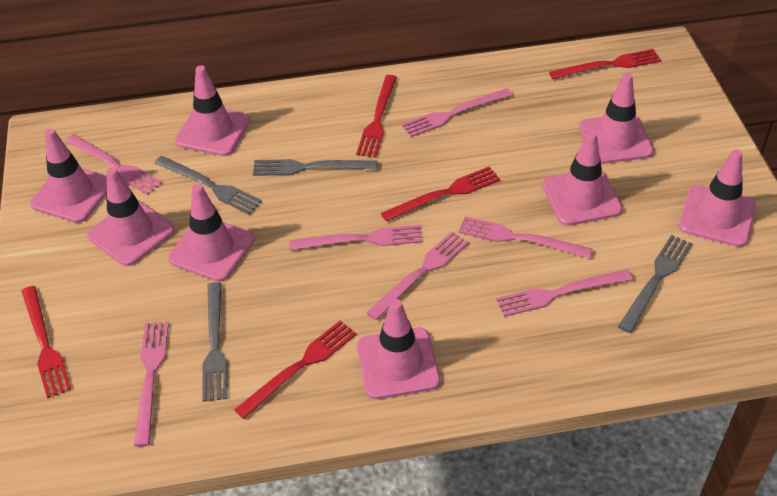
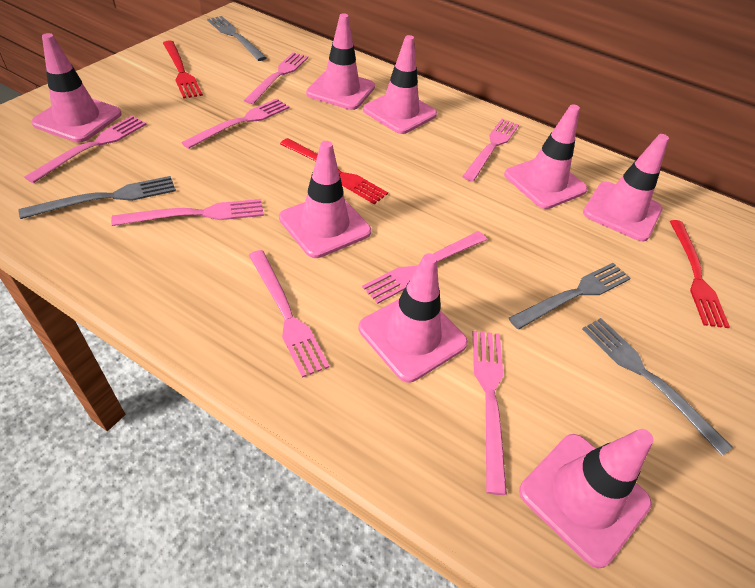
pink fork: [65,134,162,195] [134,322,169,447] [289,225,423,250] [366,232,469,320] [402,88,512,137] [459,216,592,259] [496,269,633,317] = 7 -> [24,116,147,183] [111,199,264,226] [181,99,290,149] [244,52,308,104] [249,250,329,378] [362,231,487,304] [462,119,519,182] [472,331,507,495] = 8
red fork: [22,286,72,398] [234,321,356,419] [356,75,397,158] [381,167,500,222] [549,49,661,79] = 5 -> [163,40,203,99] [280,138,388,204] [670,220,730,328] = 3

